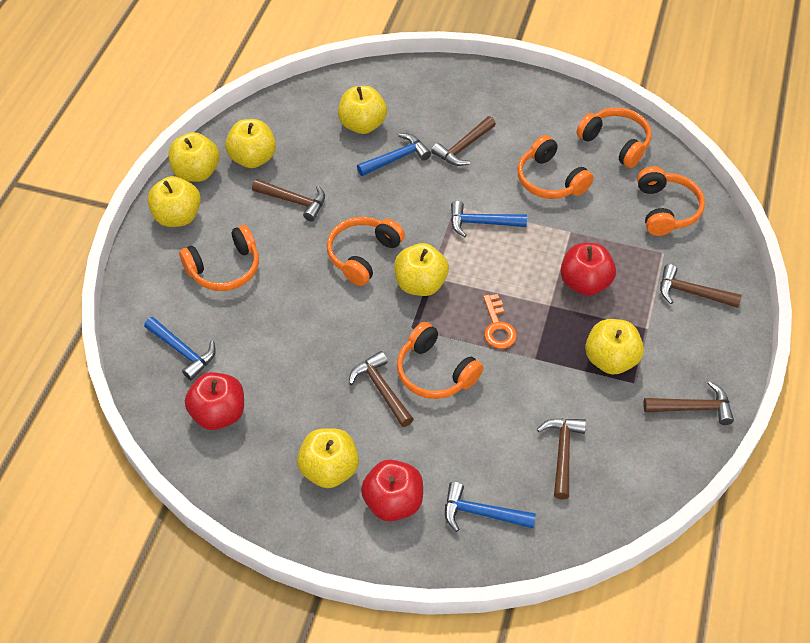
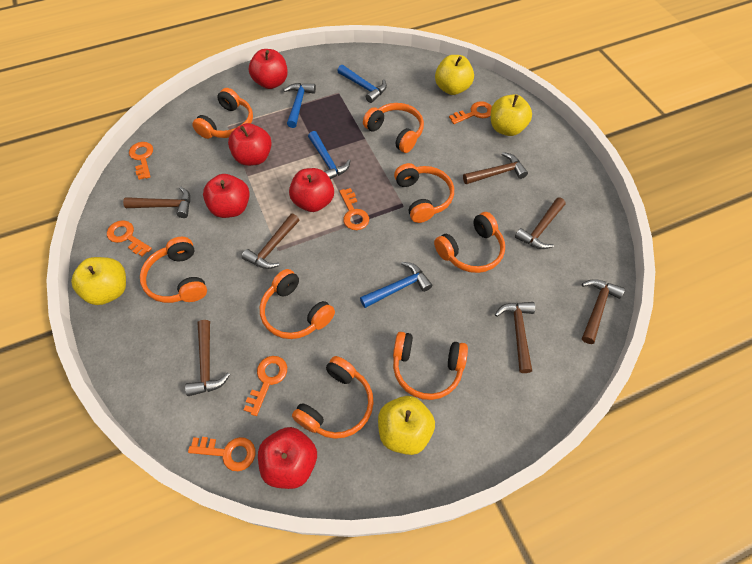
brown hammer: [252,179,325,221] [349,351,414,427] [431,116,496,166] [537,418,586,500] [644,381,734,425] [660,264,742,308] = 6 -> [123,187,190,218] [185,320,230,396] [242,213,299,269] [463,152,528,184] [495,302,535,373] [515,198,566,249] [582,279,625,344] = 7
orange headphones: [179,225,259,291] [327,217,405,286] [397,322,483,399] [517,135,594,199] [577,107,652,168] [637,166,705,236] = 6 -> [140,237,207,303] [192,88,253,139] [260,269,335,339] [292,356,374,439] [363,103,424,153] [393,332,468,400] [394,163,454,223] [434,212,505,273] = 8
orange key: [483,294,517,349] = 1 -> [107,220,152,257] [129,142,153,180] [188,437,255,471] [244,356,287,416] [339,188,369,230] [449,101,492,124] = 6
red apple: [185,372,244,430] [361,459,423,521] [561,243,616,296] = 3 -> [203,174,250,218] [228,123,272,166] [249,49,288,89] [258,427,317,489] [289,168,334,212] = 5
yellow apple: [147,176,201,227] [168,132,220,182] [225,119,276,168] [297,428,359,488] [338,86,387,134] [394,243,449,296] [585,319,644,374] = 7 -> [71,257,126,305] [378,396,435,455] [435,55,474,95] [491,94,532,136] = 4

